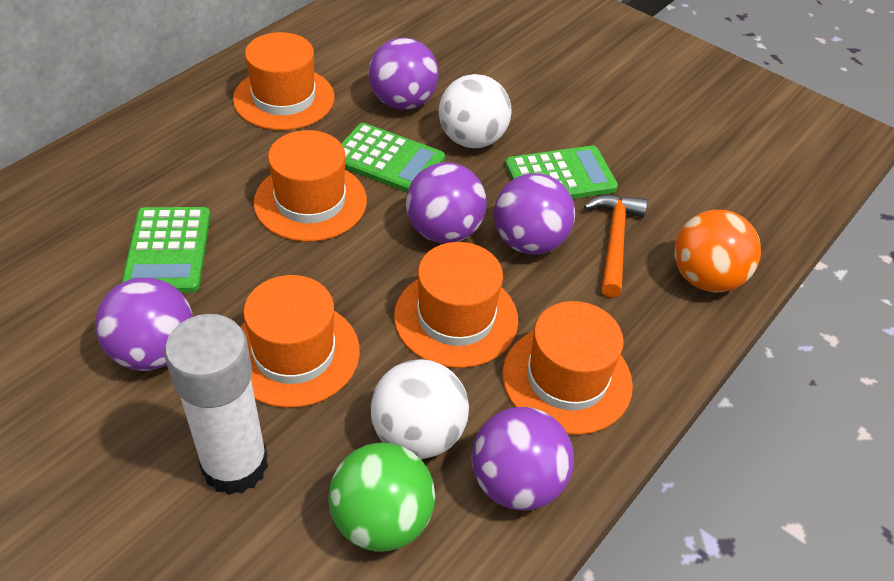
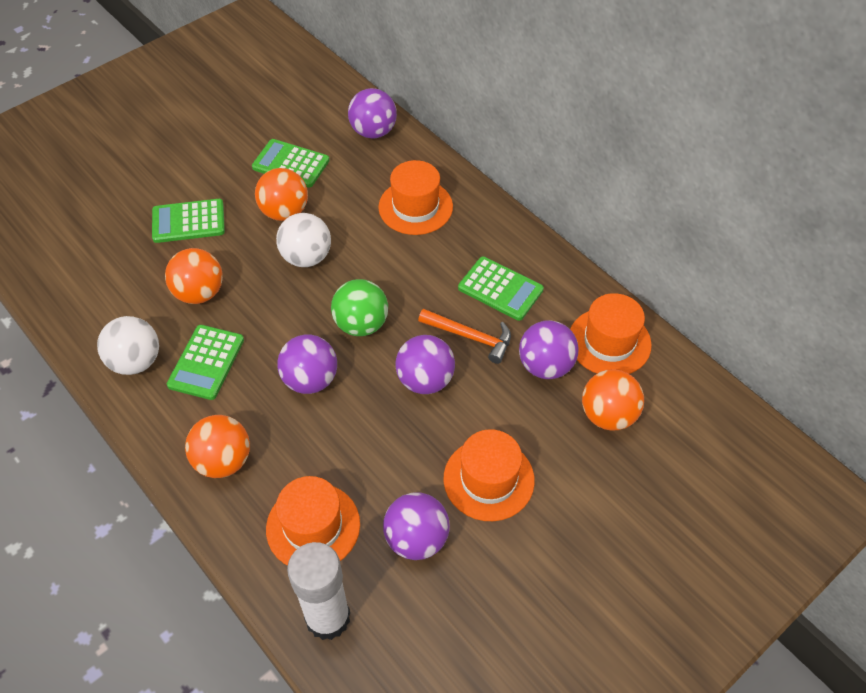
green calculator: [121,207,210,293] [341,123,445,192] [505,146,618,199] = 3 -> [152,199,225,243] [167,325,244,400] [252,139,330,188] [458,256,544,321] = 4
orange ball: [674,210,761,292] = 1 -> [165,248,223,304] [185,415,250,478] [255,168,308,221] [582,369,644,431] = 4
orange hat: [233,32,335,130] [241,275,360,408] [253,130,367,242] [394,242,518,368] [502,301,633,435] = 5 -> [266,476,360,566] [378,160,453,235] [443,429,535,521] [570,293,652,374] = 4

